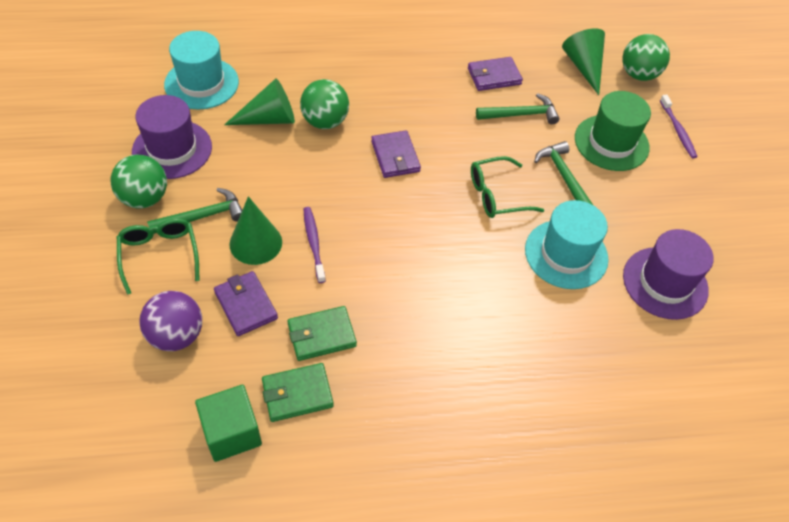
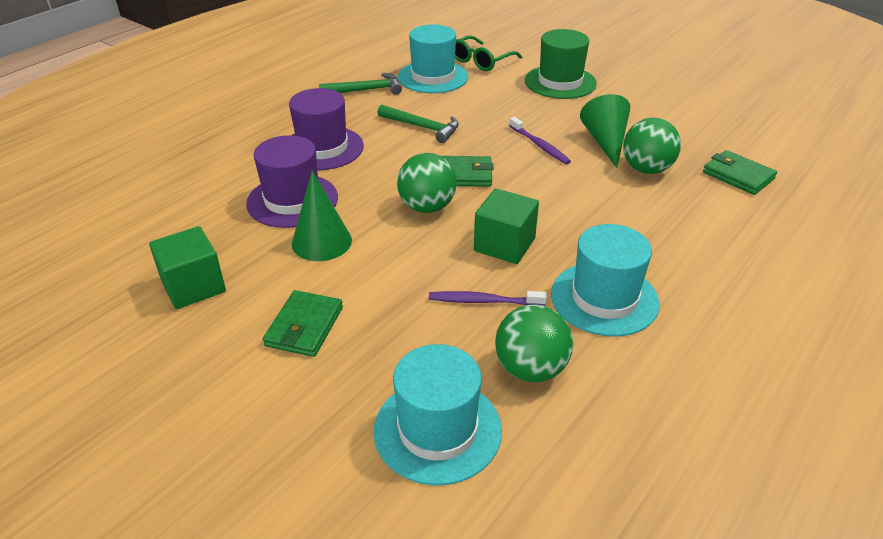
green cone: [224,78,295,125] [229,196,282,265] [562,28,605,95] = 3 -> [292,170,352,261] [580,94,630,168] = 2
green cube: [195,385,262,462] = 1 -> [149,226,226,309] [474,189,539,264] = 2
green glasses: [117,218,200,295] [471,156,544,218] = 2 -> [455,35,522,71] = 1
green hammer: [147,188,242,234] [476,93,559,124] [534,141,594,206] = 3 -> [319,73,402,95] [378,104,459,143] = 2
green wallet: [262,363,334,422] [287,306,357,361] = 2 -> [263,290,343,357] [441,156,494,187] [703,150,777,195] = 3
purple ball: [140,291,202,351] = 1 -> none = 0
purple wallet: [214,271,278,336] [371,130,421,178] [468,57,523,91] = 3 -> none = 0
turquoise hat: [164,31,239,110] [525,200,609,289] = 2 -> [374,344,502,485] [398,24,468,93] [551,224,659,337] = 3

